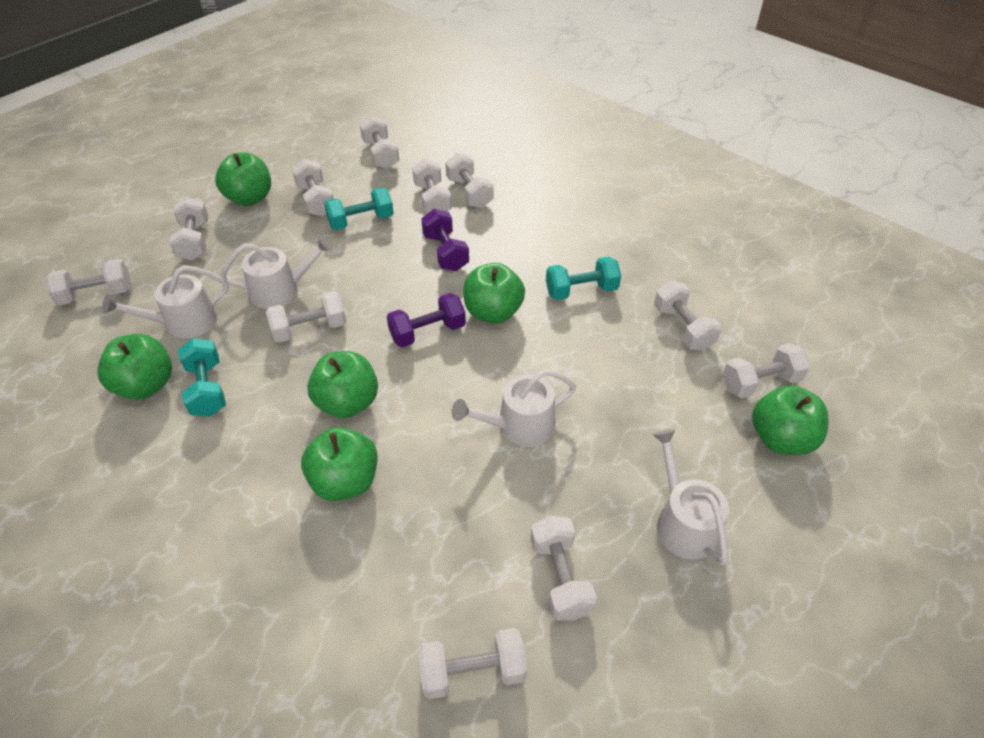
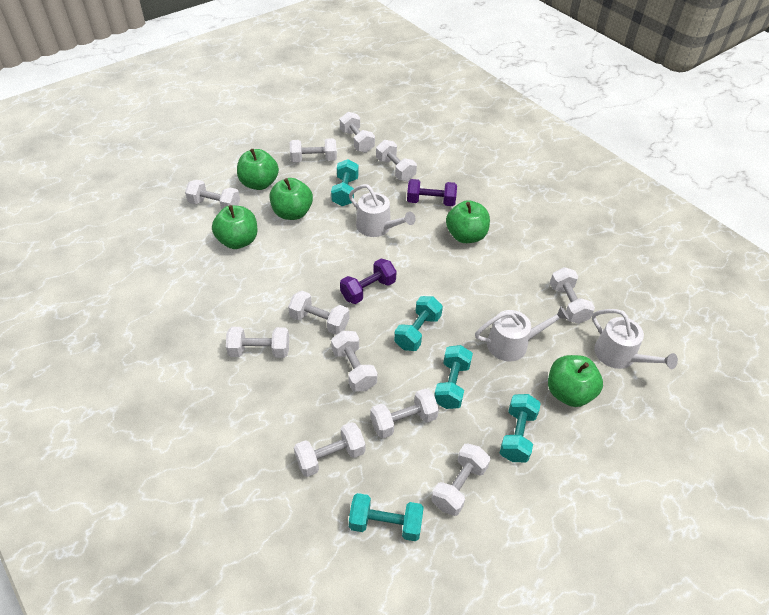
green apple: [97,334,172,400] [215,153,271,206] [301,427,377,501] [307,351,378,418] [464,263,525,323] [752,385,829,455] = 6 -> [212,205,258,249] [237,149,279,190] [270,178,313,220] [446,200,490,243] [548,355,603,407] = 5
turquoise dumbbell: [178,338,226,417] [324,187,394,230] [546,256,621,300] = 3 -> [331,159,359,206] [349,493,424,541] [394,296,443,351] [434,345,473,409] [500,394,541,462] = 5
white watering can: [102,265,229,338] [220,236,333,309] [452,369,576,446] [652,429,729,566] = 4 -> [349,184,415,237] [475,306,569,361] [592,309,678,369] = 3

